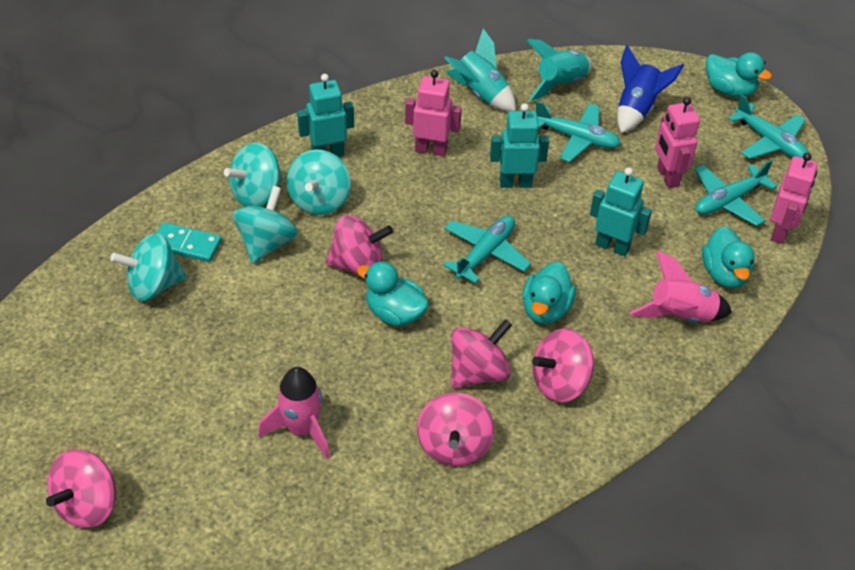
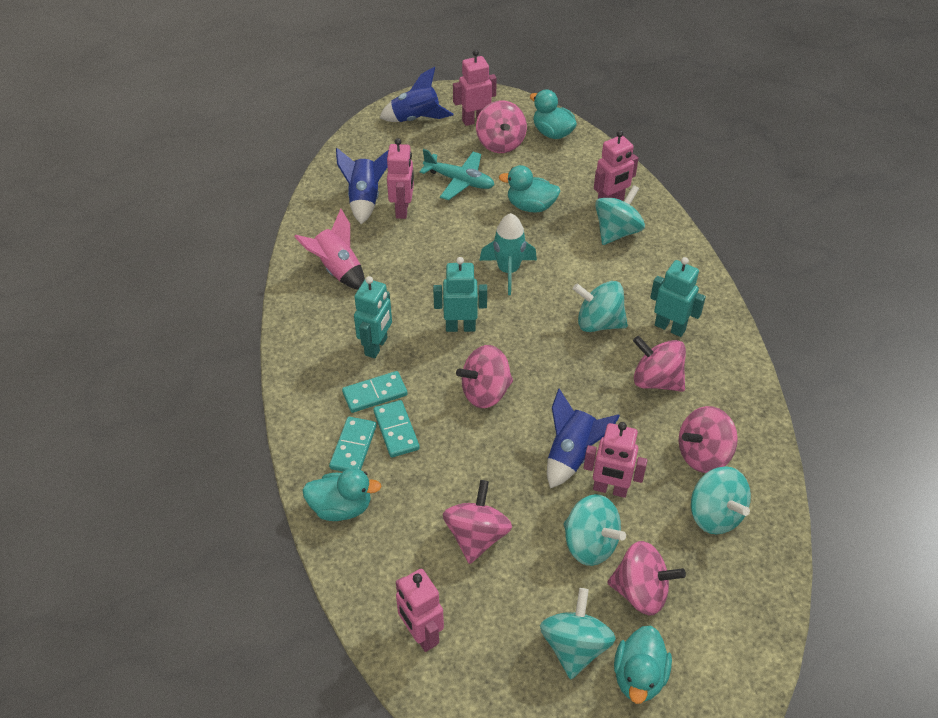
blue rocket: [617,45,684,133] = 1 -> [336,148,388,224] [379,67,454,122] [547,389,620,488] = 3
pink robot: [405,70,462,156] [655,97,700,188] [770,153,818,244] = 3 -> [387,138,414,219] [396,569,444,652] [453,50,497,126] [583,422,648,498] [594,130,638,201] = 5
pink rocket: [258,367,330,459] [630,251,732,322] = 2 -> [294,209,365,289] = 1
pink spinning top: [46,449,116,528] [326,215,393,276] [417,393,494,466] [451,319,512,388] [532,328,594,402] = 5 -> [443,480,512,564] [456,345,513,408] [476,101,527,153] [607,541,686,616] [633,336,686,392] [679,406,738,473] = 6
turquoise domino: [157,222,222,262] = 1 -> [329,417,377,472] [342,371,407,413] [373,400,420,457] = 3
turquoise plane: [443,216,531,284] [536,101,621,162] [695,160,777,226] [728,94,809,159] = 4 -> [420,149,494,200] = 1
turquoise rocket: [444,29,516,111] [526,39,592,101] = 2 -> [479,213,537,295] = 1
turquoise spinning top: [110,233,187,301] [224,143,283,207] [233,186,298,264] [287,149,351,215] = 4 -> [540,588,616,679] [563,494,626,566] [573,281,628,332] [595,185,645,245] [691,466,751,534] = 5

